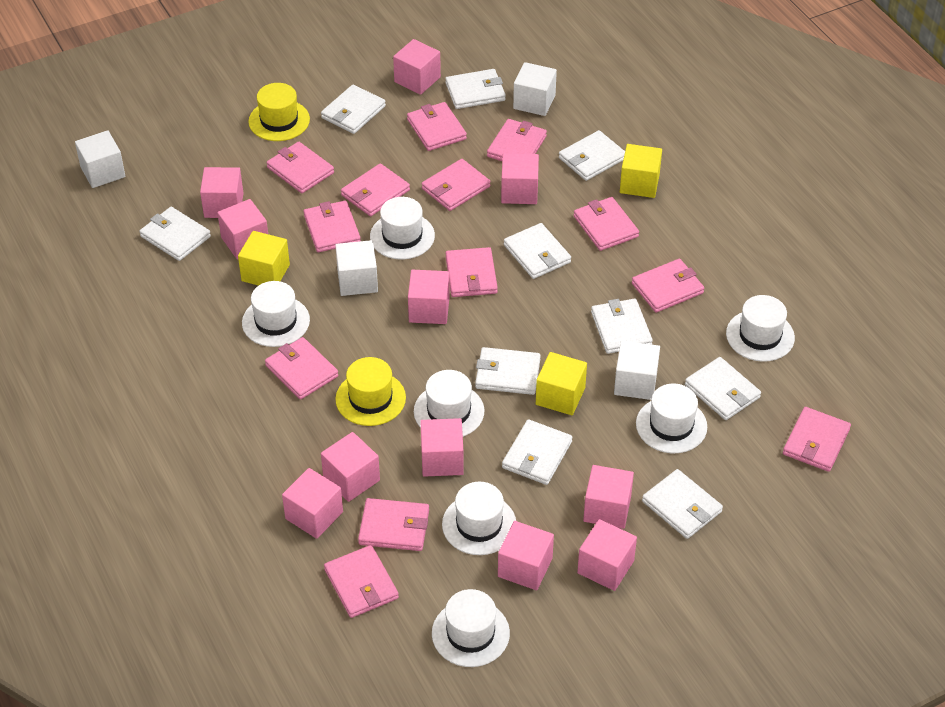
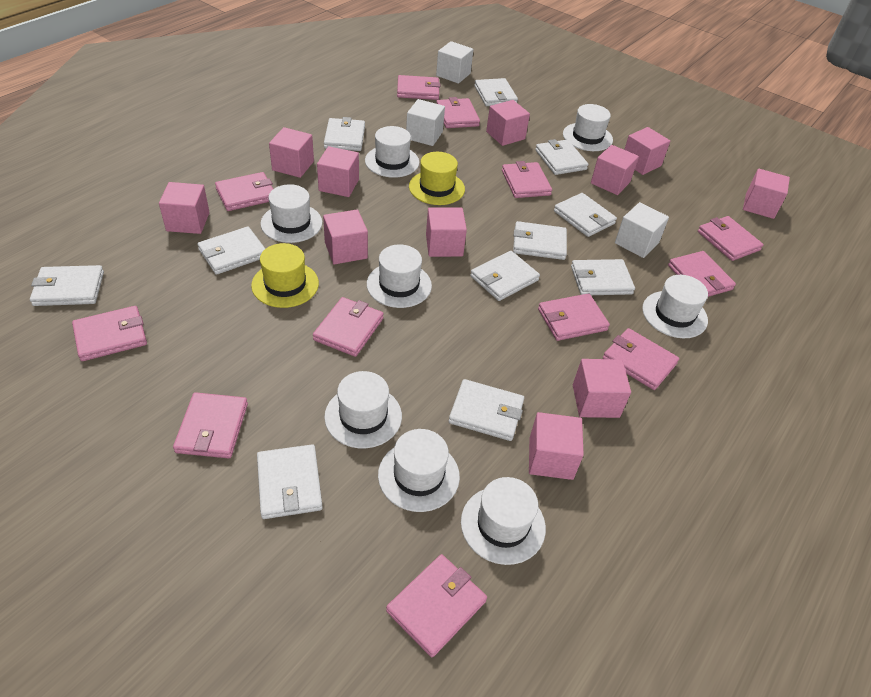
pink wallet: [265,337,339,400] [267,142,334,193] [304,201,361,252] [324,545,399,618] [341,163,410,216] [358,498,429,551] [407,102,467,151] [422,159,490,211] [446,247,498,297] [487,119,547,161] [574,197,639,251] [632,259,704,313] [783,407,851,472] = 13 -> [72,306,147,361] [173,392,248,458] [215,172,273,211] [313,297,384,357] [386,554,487,657] [397,75,440,100] [436,97,480,128] [502,161,552,198] [538,293,610,341] [603,328,679,390] [668,251,736,297] [698,216,763,261] = 12
white cube: [75,130,125,188] [335,240,378,296] [513,62,557,116] [614,341,660,400] = 4 -> [406,99,445,146] [436,41,473,84] [615,202,669,258] = 3
white hat: [242,281,310,347] [370,197,435,259] [414,370,484,437] [432,589,510,667] [442,482,516,555] [636,384,707,453] [726,295,795,362] = 7 -> [261,184,322,243] [324,371,402,448] [365,126,419,178] [367,244,432,308] [378,429,460,512] [461,477,546,565] [563,104,613,151] [642,275,708,338] = 8
white wallet: [139,207,211,261] [321,85,386,134] [445,69,506,109] [475,347,541,395] [502,419,572,485] [504,223,571,279] [559,130,625,181] [591,299,653,354] [642,469,723,539] [685,357,761,420] = 10 -> [30,265,104,306] [198,226,265,275] [257,444,323,519] [324,117,365,151] [449,379,524,441] [470,251,540,301] [474,78,518,106] [513,221,567,260] [535,139,589,175] [554,193,617,237] [571,259,635,295] = 11
yellow cube: [238,231,290,286] [536,352,587,415] [620,144,662,198] = 3 -> none = 0

